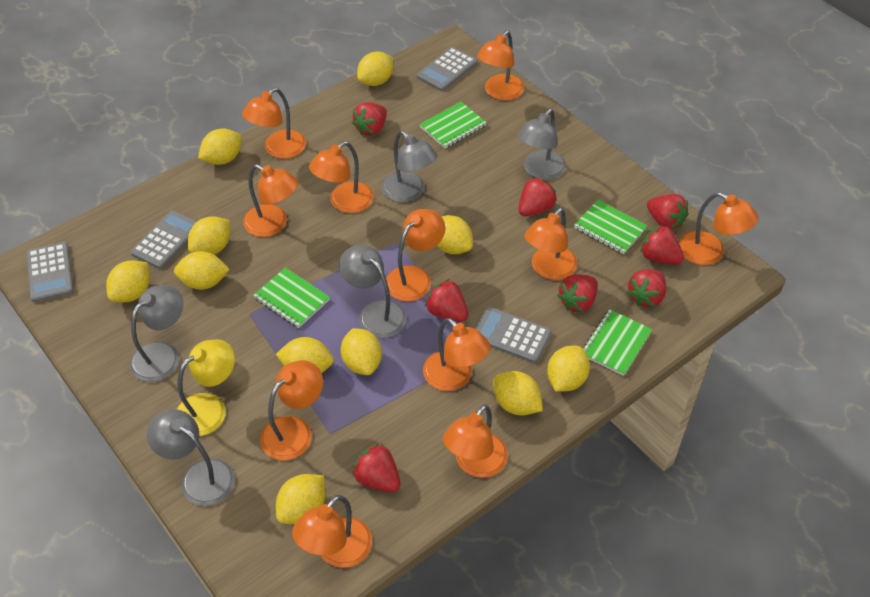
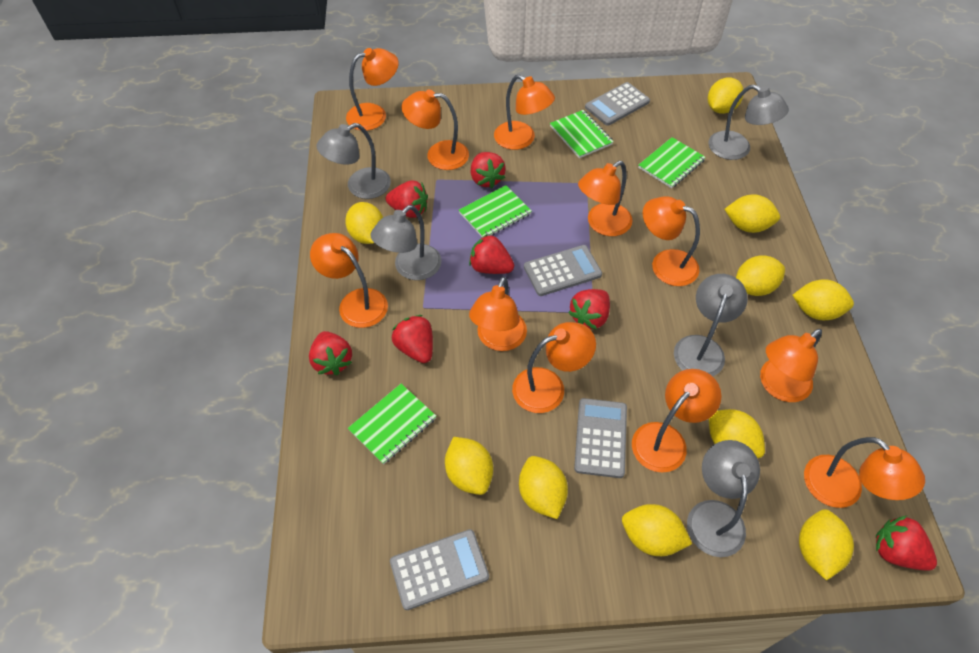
red strawberry: [352,102,387,136] [352,443,401,492] [425,279,468,322] [519,177,557,216] [557,274,598,312] [627,269,666,307] [640,225,684,264] [647,194,688,230] = 8 -> [309,331,352,375] [386,181,428,218] [392,315,433,363] [469,234,514,274] [471,152,506,188] [568,289,610,329] [876,516,937,571] = 7
yellow lamp: [177,339,235,436] = 1 -> none = 0
yellow lemon: [106,260,150,302] [174,251,230,290] [188,216,230,255] [198,129,242,165] [276,337,334,373] [276,474,325,524] [341,328,382,375] [357,52,393,86] [437,215,473,254] [493,371,543,416] [547,346,590,392] = 11 -> [345,202,383,244] [445,437,493,495] [519,456,568,519] [622,504,692,556] [708,77,744,114] [709,409,765,458] [725,194,780,233] [736,255,785,296] [793,279,854,320] [799,509,854,581] = 10

